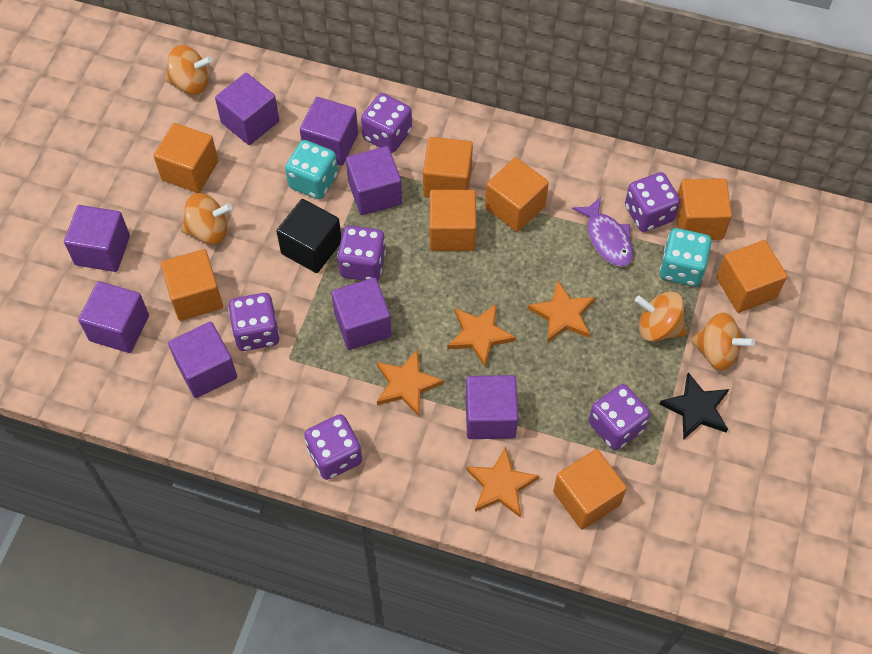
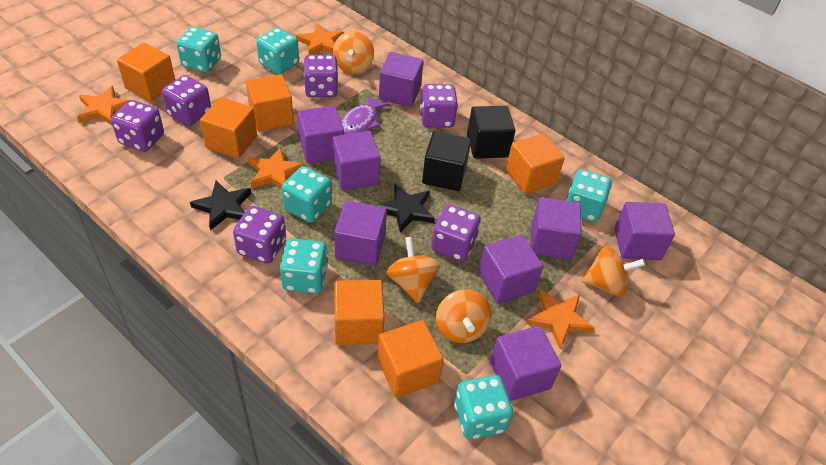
black cube: [276,199,341,273] = 1 -> [422,131,471,191] [467,106,516,159] = 2
black star: [660,372,729,440] = 1 -> [190,181,251,230] [377,184,435,233] = 2
orange cube: [153,123,218,193] [161,249,223,321] [423,137,473,198] [430,190,476,251] [485,157,549,232] [553,449,627,530] [676,179,732,240] [717,240,787,313] = 8 -> [117,43,175,102] [200,97,257,159] [246,75,294,131] [334,280,385,345] [377,320,444,398] [506,133,565,194] = 6
turquoise dice: [285,140,338,199] [660,228,712,286] = 2 -> [177,27,221,73] [256,28,299,74] [280,238,328,294] [281,166,332,223] [454,375,513,440] [566,169,612,222] = 6

